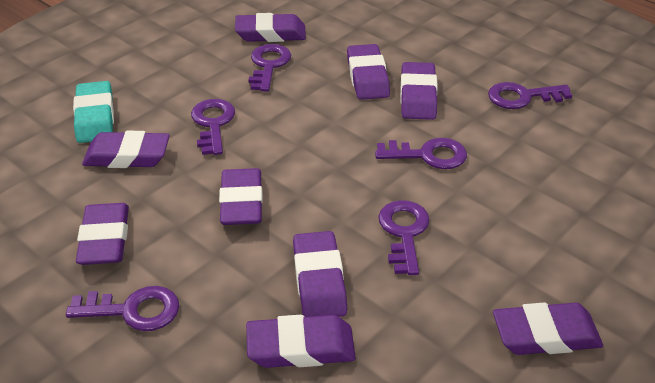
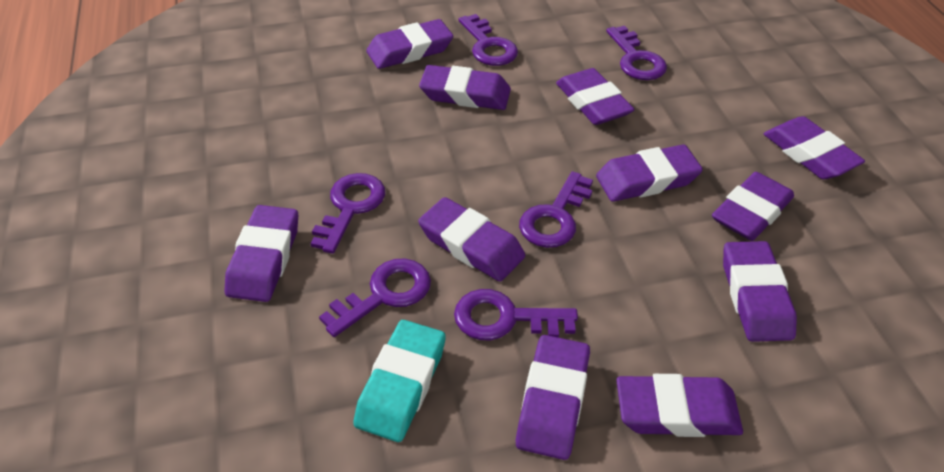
purple eraser: [76,203,129,265] [82,131,170,168] [219,168,263,225] [235,13,306,42] [246,315,356,368] [293,231,347,317] [347,44,390,100] [400,62,438,120] [493,303,603,355] = 9 -> [225,205,298,302] [366,19,453,69] [418,197,525,282] [419,65,511,110] [516,335,590,460] [556,68,635,125] [596,145,703,202] [616,374,743,437] [712,172,794,241] [723,241,797,342] [764,116,865,179] = 11

